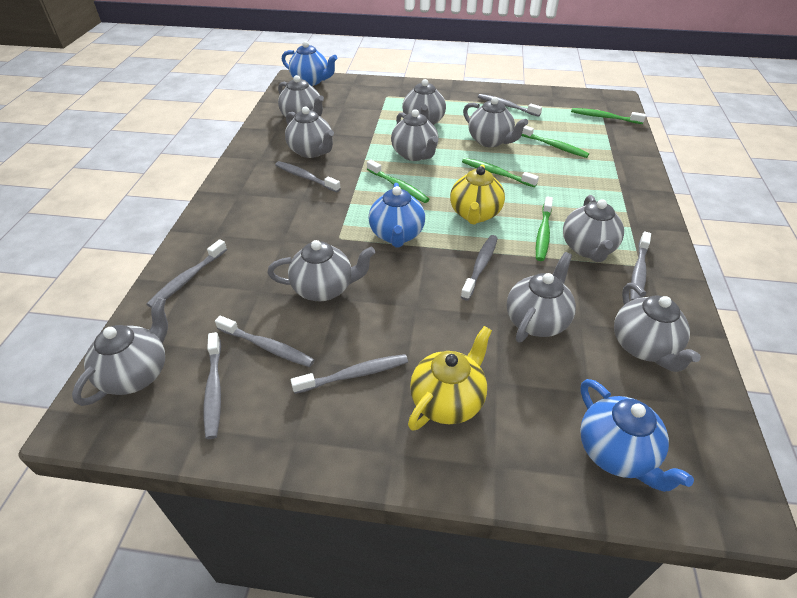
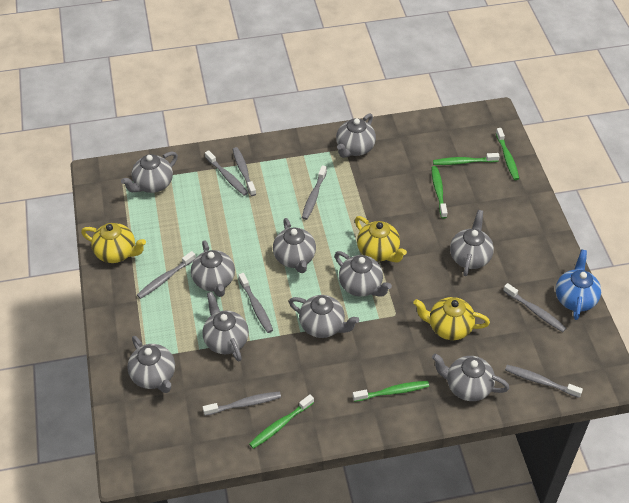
blue teapot: [282,41,337,86] [369,183,425,247] [580,379,694,492] = 3 -> [556,249,601,320] = 1
yellow teapot: [408,326,492,431] [450,165,505,224] = 2 -> [81,223,146,263] [355,216,407,263] [413,297,490,340] = 3

